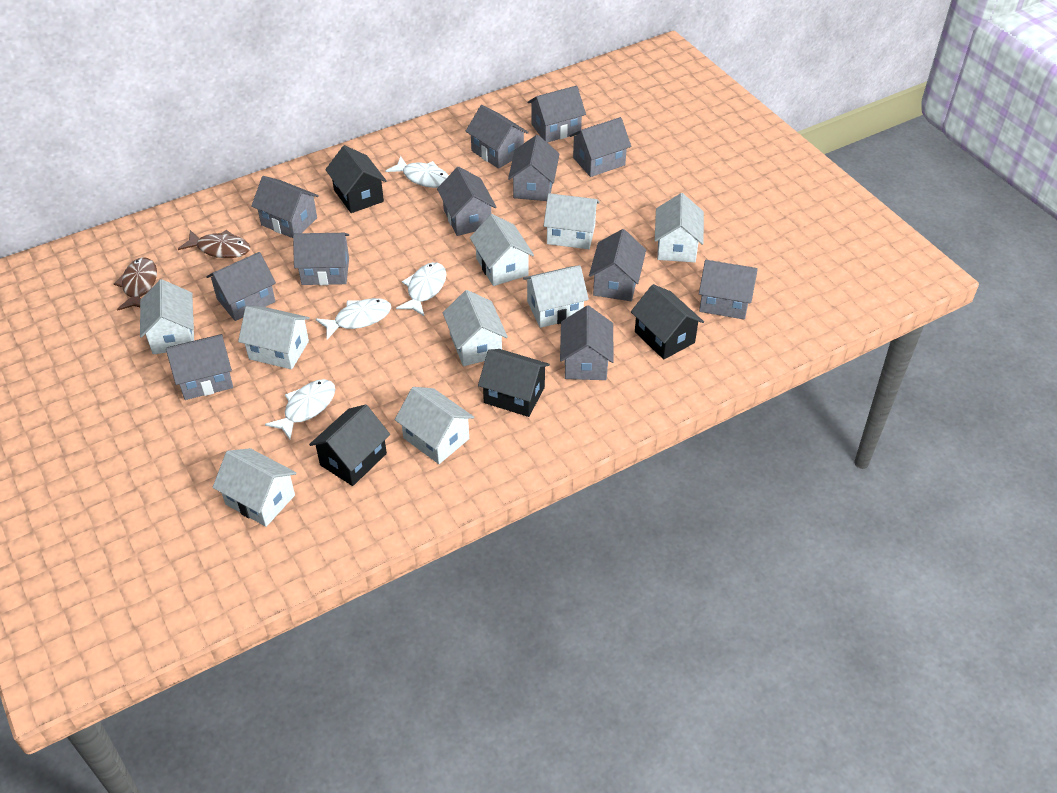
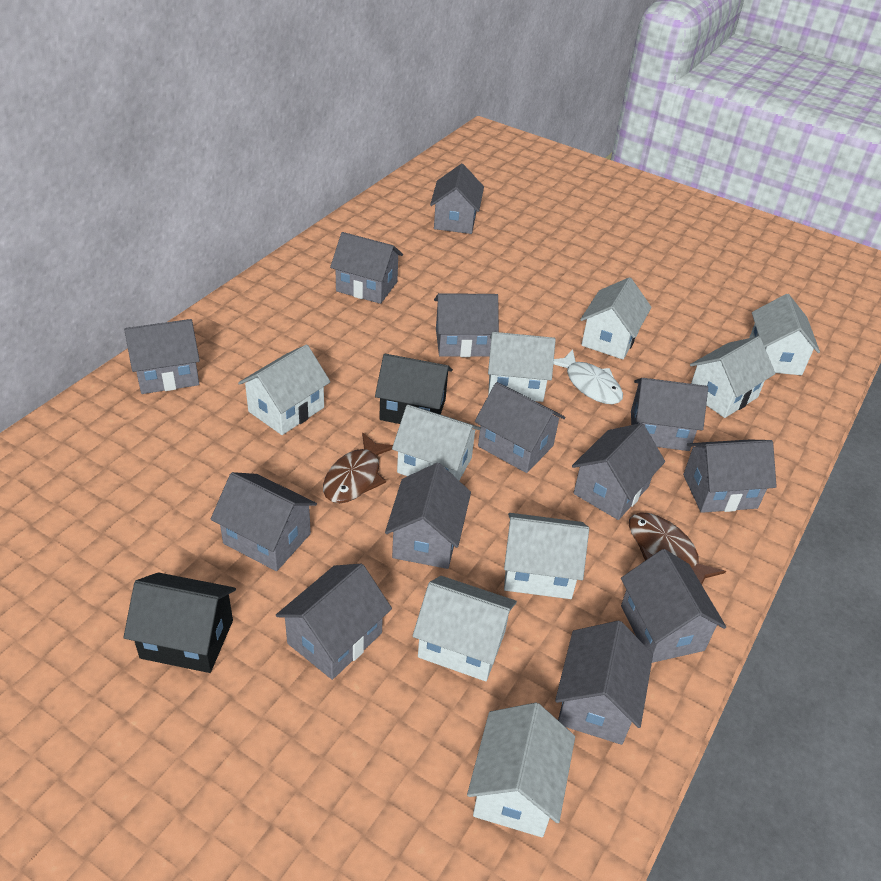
black house: [309,404,390,486] [325,145,387,213] [478,349,550,417] [631,284,704,359] = 4 -> [123,572,236,673] [375,354,453,424] = 2
grey house: [166,334,233,400] [206,252,276,321] [251,176,319,238] [293,233,349,285] [437,167,497,236] [466,105,529,169] [508,135,559,201] [527,86,586,143] [560,305,614,380] [569,117,631,177] [589,229,646,301] [699,260,758,320] = 12 -> [124,319,200,394] [211,472,317,571] [276,564,392,680] [330,232,403,304] [385,463,471,569] [430,163,484,234] [434,293,499,357] [475,382,566,473] [555,620,653,745] [572,423,665,520] [621,549,726,663] [631,378,708,451] [683,440,777,513] = 13
white fish: [265,379,335,439] [316,298,391,339] [386,156,449,188] [396,262,446,316] = 4 -> [553,349,623,404] = 1

